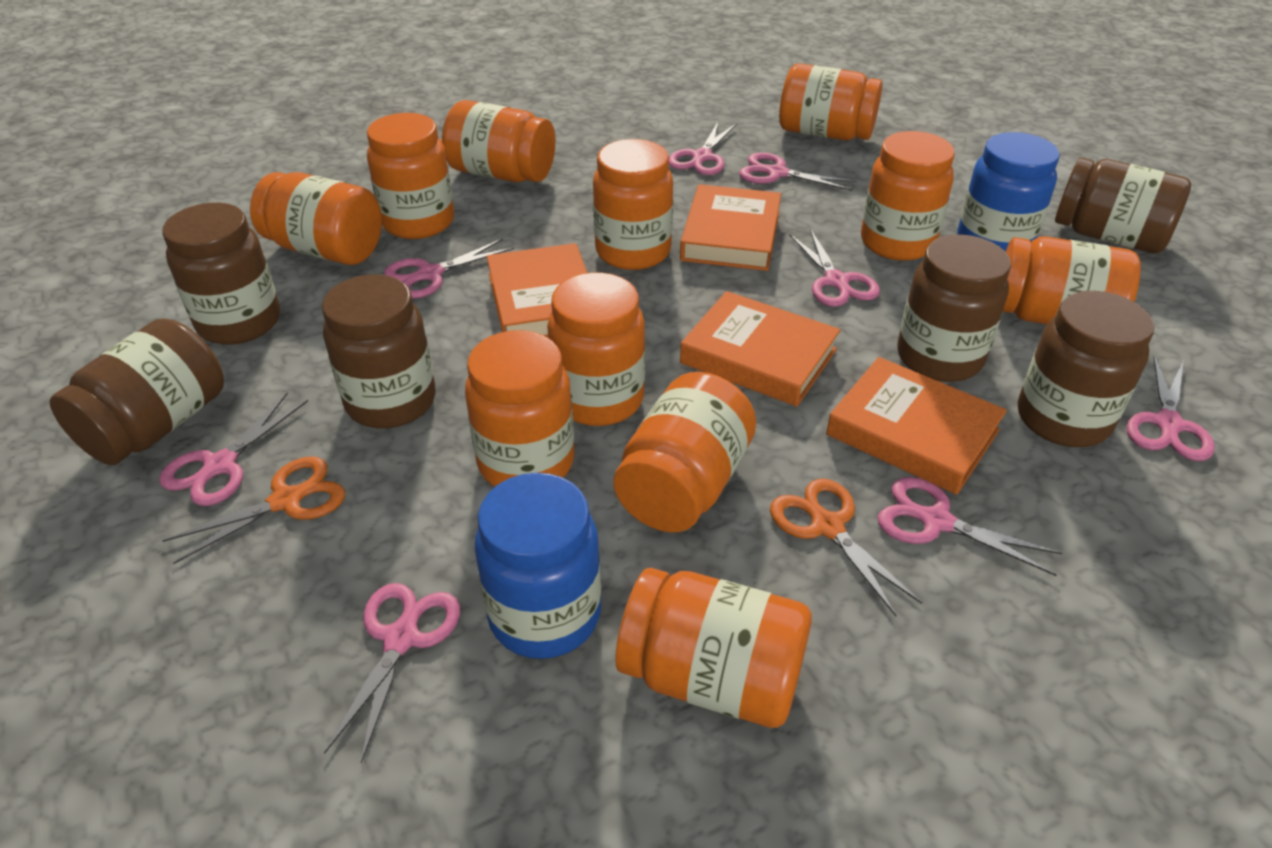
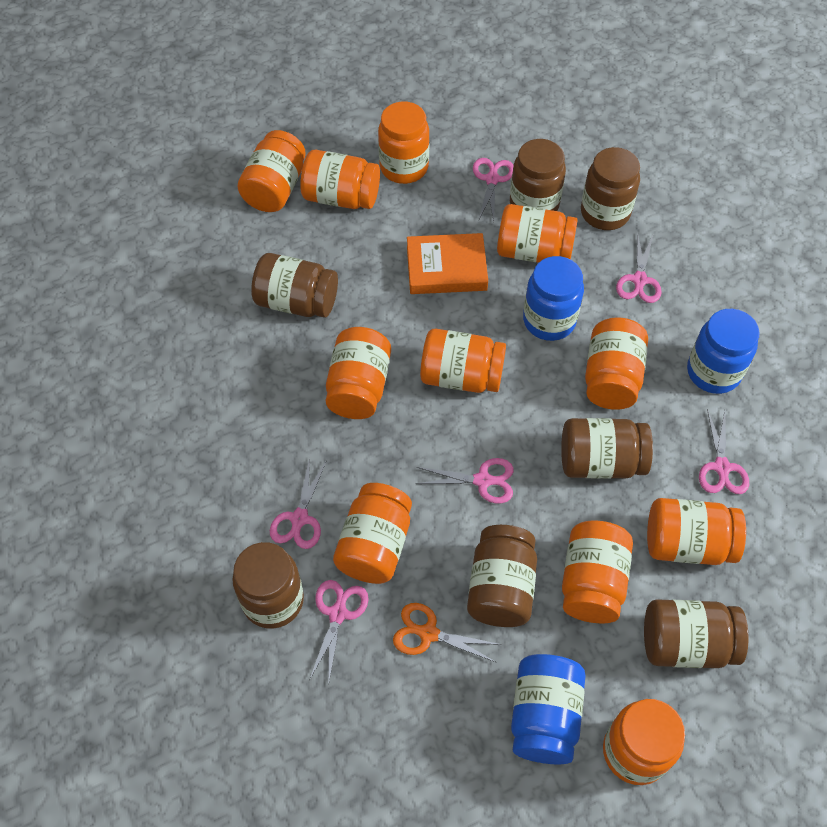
blue jar: [475,473,601,659] [957,132,1060,252] = 2 -> [511,654,586,765] [523,256,584,341] [687,309,760,394] = 3
brown jar: [49,318,224,465] [162,203,280,345] [322,274,436,428] [897,234,1011,382] [1018,291,1154,447] [1055,158,1191,253] = 6 -> [232,542,304,629] [251,253,338,318] [467,525,537,627] [510,139,566,211] [561,418,653,479] [581,147,640,230] [644,599,749,668] = 7
orange book: [486,243,587,338] [680,184,781,271] [680,291,840,406] [826,357,1007,495] = 4 -> [407,233,488,294] = 1
orange scissors: [162,456,345,564] [770,479,922,616] = 2 -> [393,603,501,663] = 1
pink scissors: [159,393,308,506] [324,583,460,763] [384,239,514,299] [669,122,736,175] [739,152,857,191] [789,229,880,307] [877,477,1062,576] [1127,356,1215,461] = 8 -> [270,458,327,549] [310,580,369,681] [416,458,514,503] [473,158,513,221] [616,232,662,303] [699,409,749,494] = 6

